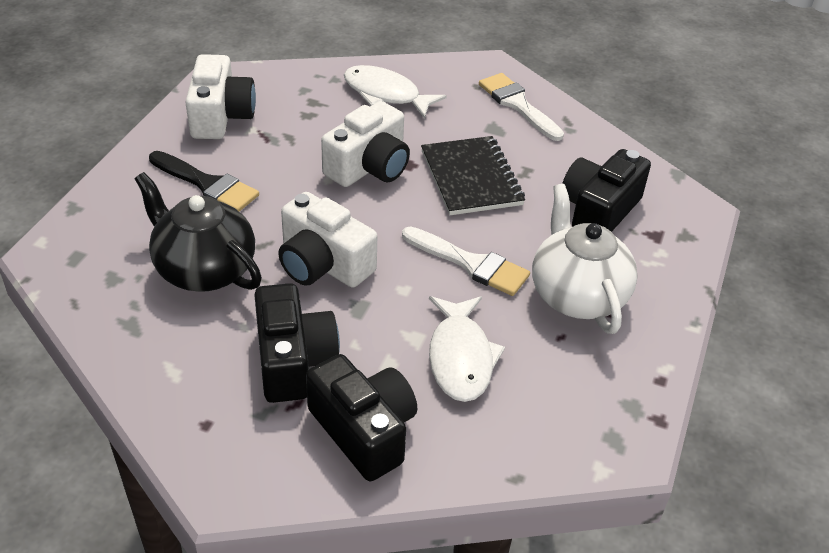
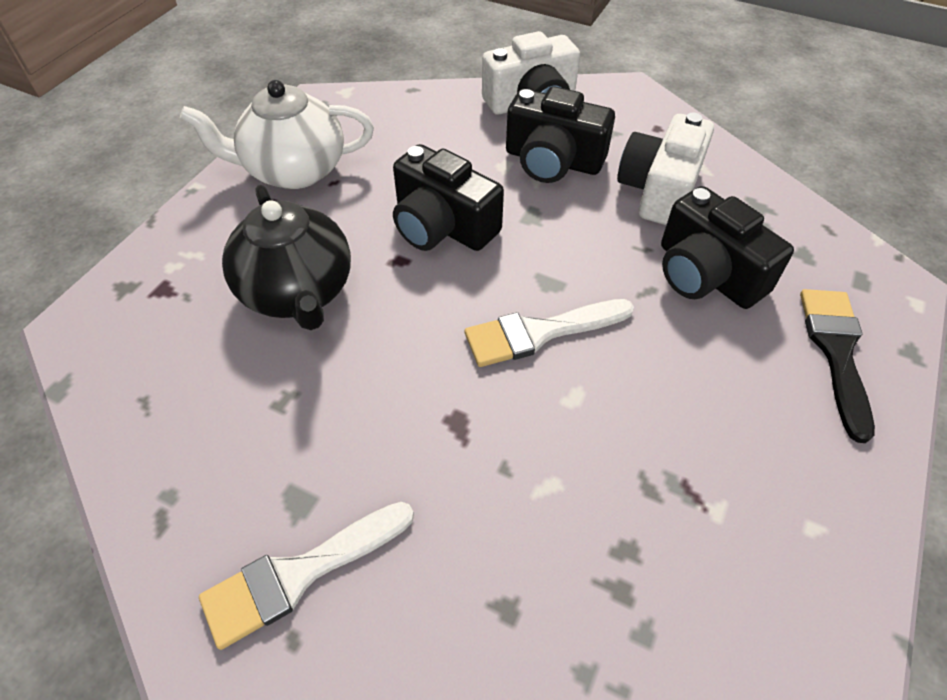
black notebook: [421,136,525,215] = 1 -> none = 0
white camera: [185,54,256,139] [278,192,377,288] [321,101,410,187] = 3 -> [482,31,580,115] [617,113,714,225] = 2
white fish: [344,65,447,119] [429,296,505,402] = 2 -> none = 0

